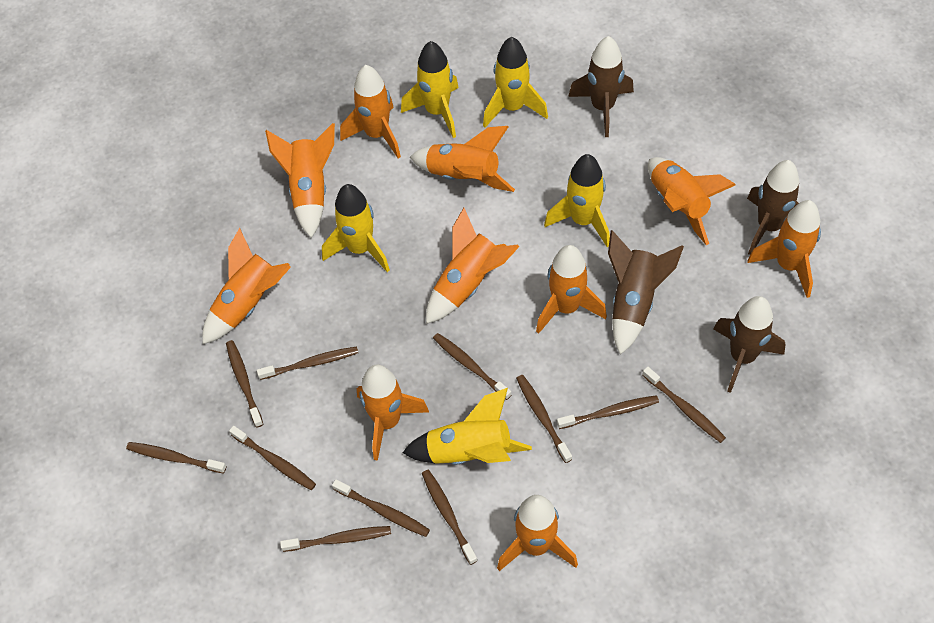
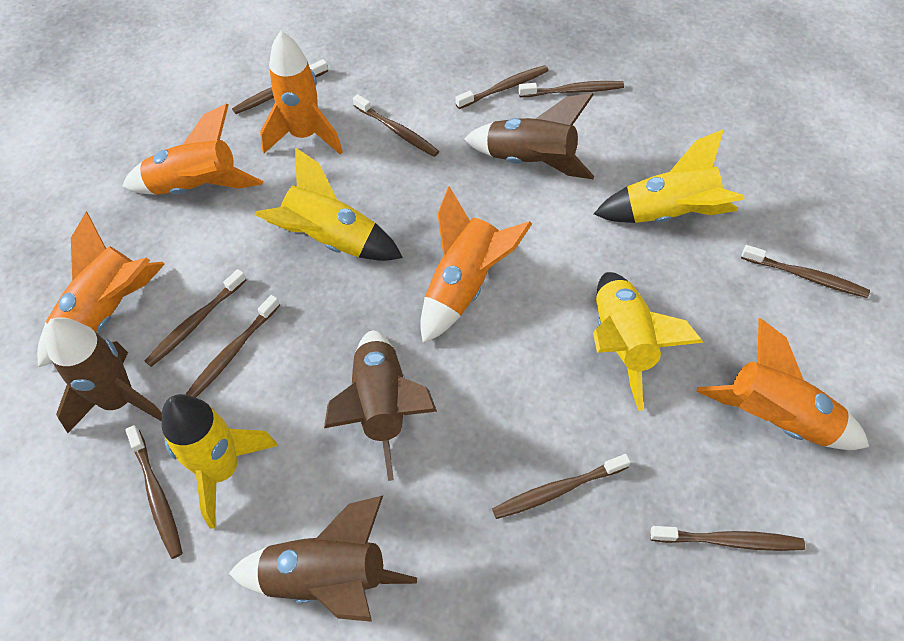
brown toothbrush: [126,442,226,474] [226,340,263,428] [229,426,316,490] [257,346,358,380] [280,526,391,552] [332,480,430,537] [422,470,478,565] [433,333,511,400] [516,375,572,463] [557,395,659,429] [642,367,726,443] = 11 -> [125,425,183,559] [145,269,246,367] [185,295,280,398] [232,59,328,114] [353,94,439,157] [455,65,549,109] [492,454,631,519] [518,81,624,97] [650,526,805,551] [741,245,870,298] = 10
orange rocket: [202,228,291,344] [265,123,335,238] [340,65,401,158] [357,364,429,461] [410,126,515,192] [426,208,519,324] [497,495,578,571] [536,245,607,334] [648,157,736,245] [747,200,821,298] = 10 -> [37,212,165,367] [122,103,263,195] [260,31,343,155] [420,186,532,343] [696,318,869,450] = 5
yellow rocket: [322,184,390,272] [401,41,459,138] [402,388,532,465] [483,37,548,127] [544,154,610,248] = 5 -> [162,394,278,528] [255,147,403,261] [593,272,703,411] [594,129,745,223] = 4

